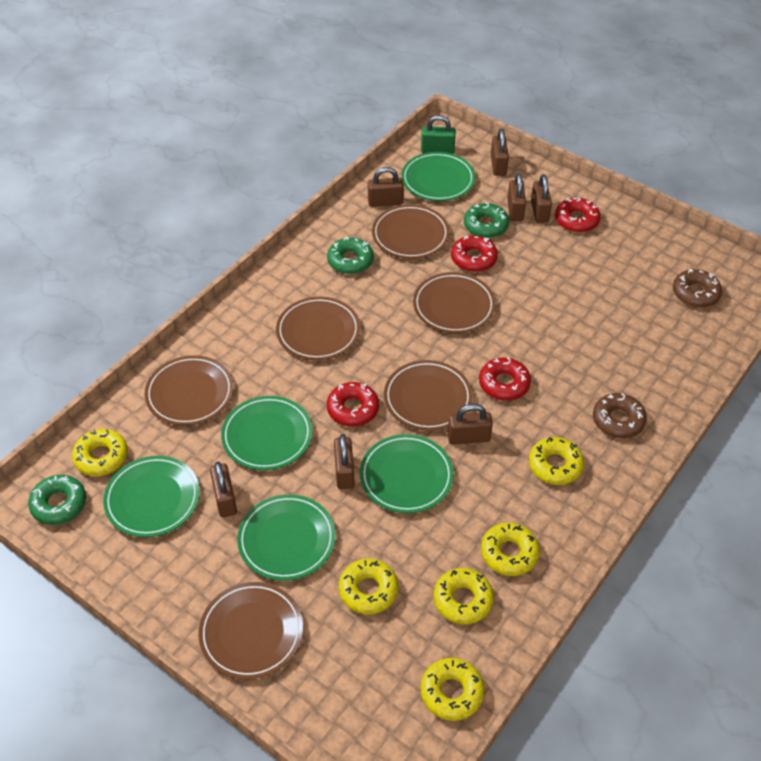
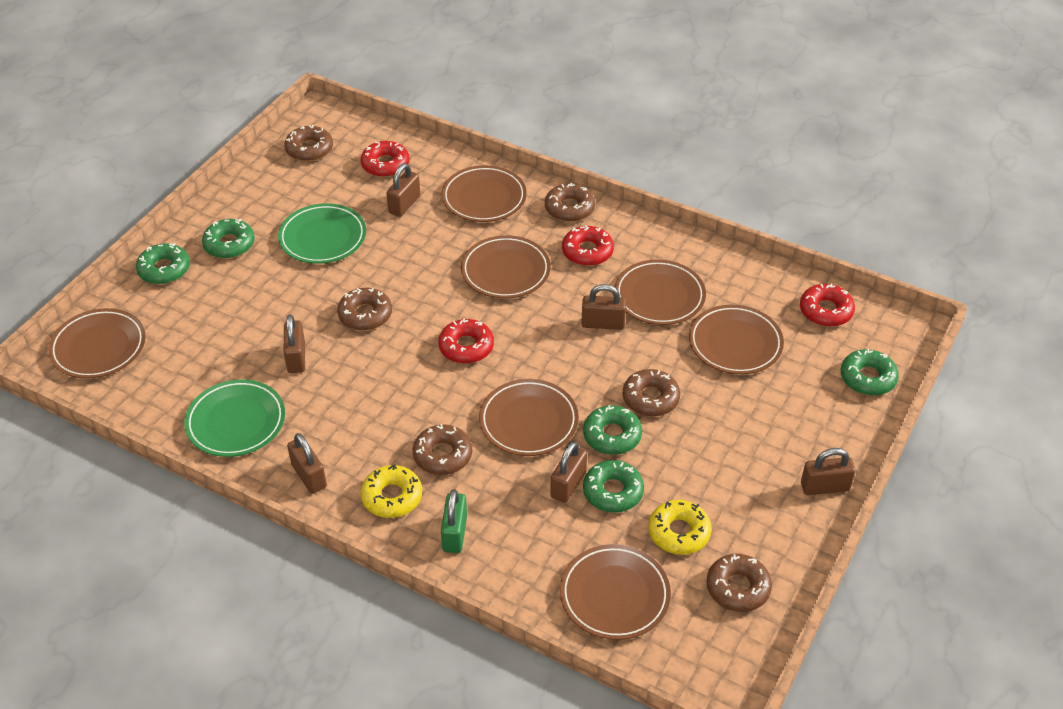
brown donut: [593,393,647,438] [673,269,722,308] = 2 -> [284,125,333,161] [337,288,392,331] [413,424,472,475] [545,183,595,222] [623,369,680,416] [706,554,772,612] = 6
brown padlock: [210,462,237,517] [334,434,355,489] [368,167,404,207] [448,404,493,445] [491,129,509,176] [507,173,526,221] [531,174,552,223] = 7 -> [284,315,305,373] [287,433,327,494] [386,163,420,217] [550,441,587,503] [581,284,626,330] [801,448,856,495] = 6
brown plate: [145,355,234,425] [198,582,303,679] [276,297,360,360] [372,204,450,259] [384,360,473,431] [413,272,496,333] = 6 -> [48,308,146,379] [442,165,527,222] [461,235,551,299] [479,379,579,456] [560,544,671,640] [615,259,706,325] [689,305,784,374] = 7
green donut: [28,475,86,525] [327,237,374,274] [464,202,509,238] = 3 -> [136,243,190,284] [202,219,255,259] [583,405,642,455] [583,460,644,513] [841,349,899,396] = 5
green plate: [103,456,200,537] [221,396,313,470] [237,494,336,581] [360,434,454,513] [401,152,475,201] = 5 -> [184,379,285,457] [278,203,366,264] = 2
yellow donut: [72,429,128,476] [339,559,398,614] [421,658,485,721] [434,568,494,624] [481,522,540,576] [529,437,584,485] = 6 -> [361,465,422,518] [648,500,712,555] = 2

